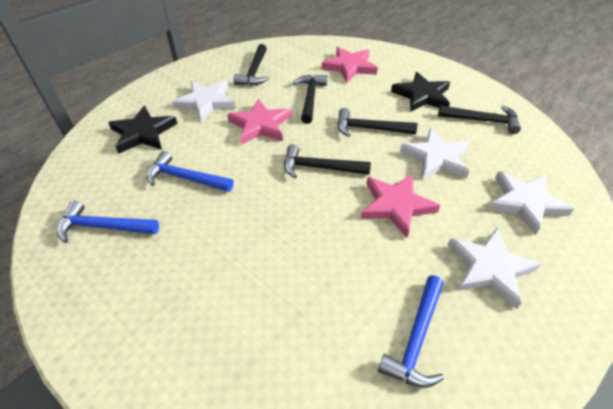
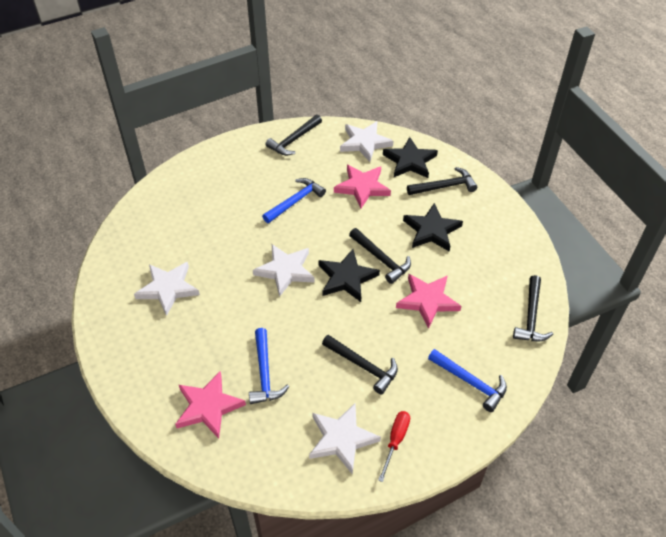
black star: [108,106,177,154] [391,72,450,112] = 2 -> [318,249,380,302] [383,137,438,178] [403,203,463,252] = 3
red screwdriver: none = 0 -> [378,411,410,482] = 1

